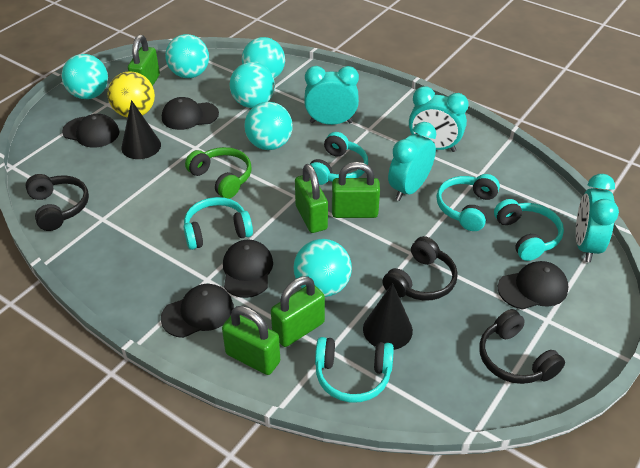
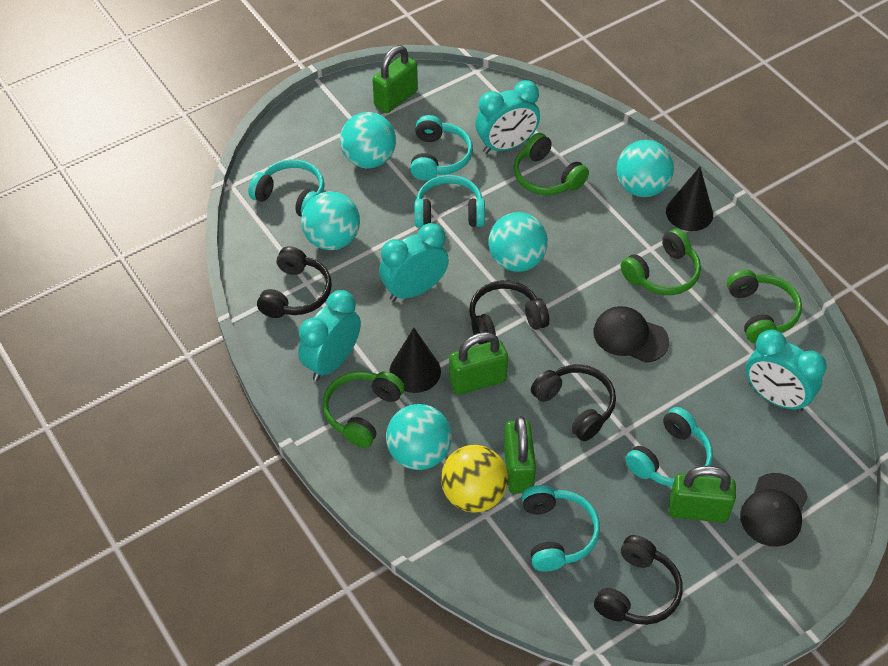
black cap: [62,114,119,148] [161,284,234,338] [162,97,219,130] [223,240,273,298] [498,261,569,310] = 5 -> [594,306,669,363] [740,473,808,547] = 2
black headphones: [25,174,89,231] [382,236,458,301] [479,309,565,384] = 3 -> [257,246,332,318] [469,280,549,345] [531,364,616,441] [594,535,683,625] = 4
green headphones: [185,147,252,199] = 1 -> [322,371,405,448] [514,133,589,195] [621,229,701,295] [727,270,802,343] = 4
green padlock: [128,35,160,86] [222,306,280,375] [271,276,325,347] [295,164,328,233] [332,162,380,218] = 5 -> [372,45,418,113] [449,332,508,395] [504,416,536,494] [669,466,736,523] = 4
turquoise ball: [62,54,108,99] [165,34,209,78] [230,62,275,108] [242,37,285,79] [244,102,293,150] [294,239,352,297] = 6 -> [301,191,360,250] [340,112,396,168] [386,404,452,470] [489,212,548,272] [617,140,674,197] = 5

